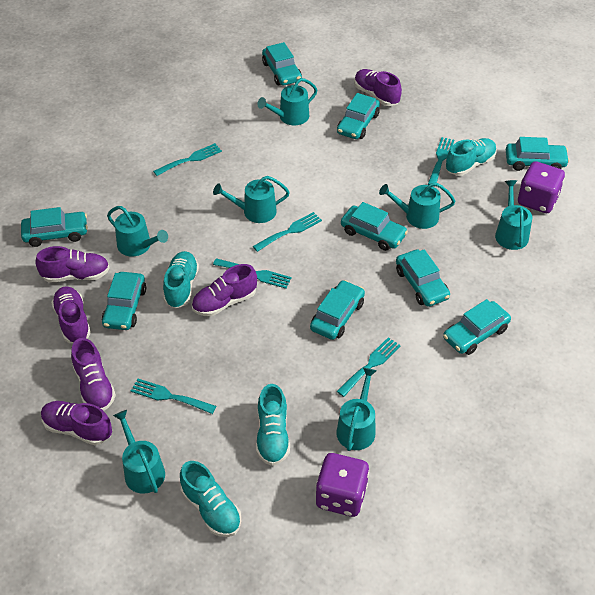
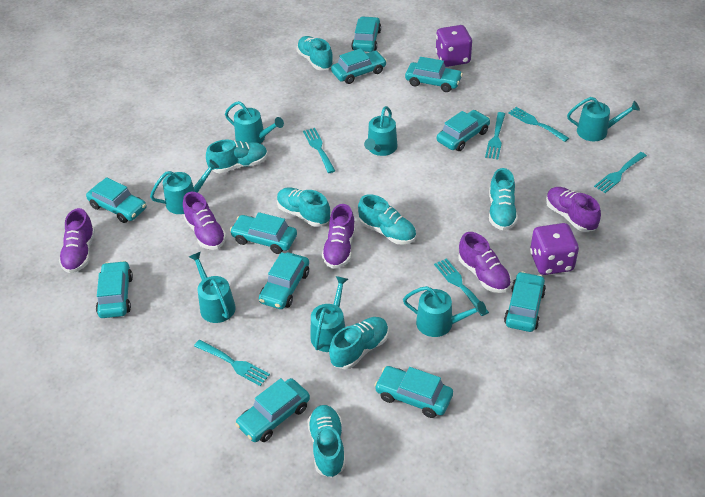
purple shoe: [35,246,110,283] [41,401,112,445] [51,286,91,343] [71,338,116,411] [192,264,257,317] [354,69,402,106] = 6 -> [59,208,95,273] [183,192,226,250] [322,204,356,269] [459,232,511,293] [546,187,601,232] = 5
turquoise car: [21,207,88,247] [102,272,146,330] [262,42,302,86] [310,280,365,340] [337,93,380,139] [341,202,408,251] [396,249,450,307] [443,299,511,355] [506,137,570,171] = 9 -> [86,177,147,223] [96,261,133,318] [230,212,297,254] [235,378,310,442] [259,252,309,309] [331,48,387,84] [351,16,381,52] [374,366,453,418] [405,57,463,92] [437,110,490,151] [504,272,546,332] = 11
turquoise shoe: [163,251,199,309] [180,461,241,537] [256,384,290,466] [445,138,497,176] = 4 -> [206,139,268,173] [277,187,330,227] [296,36,334,70] [307,405,346,477] [329,317,389,369] [358,194,416,245] [489,168,518,230] = 7

